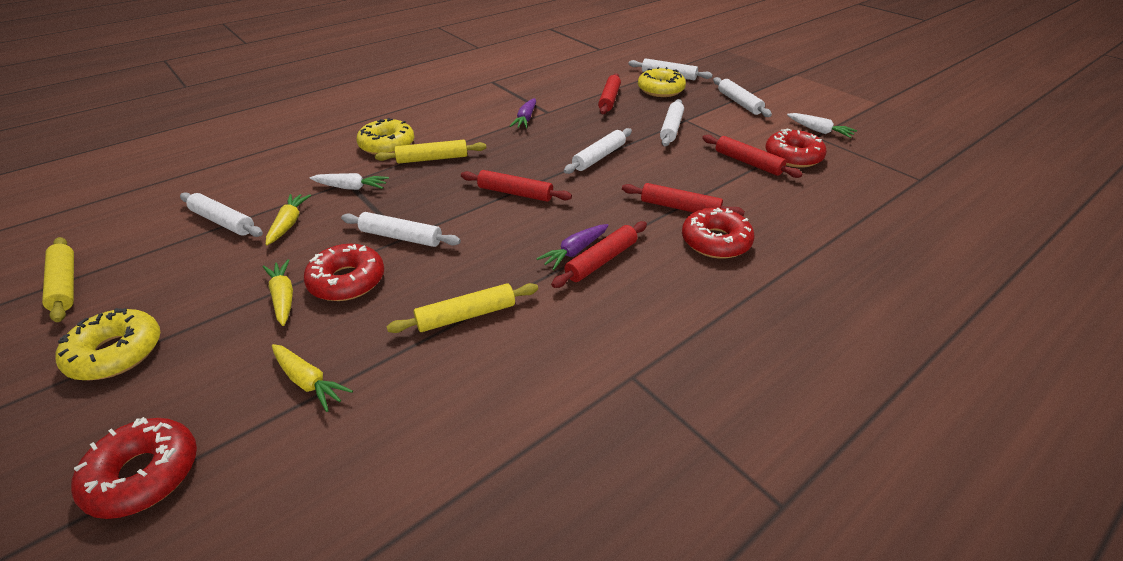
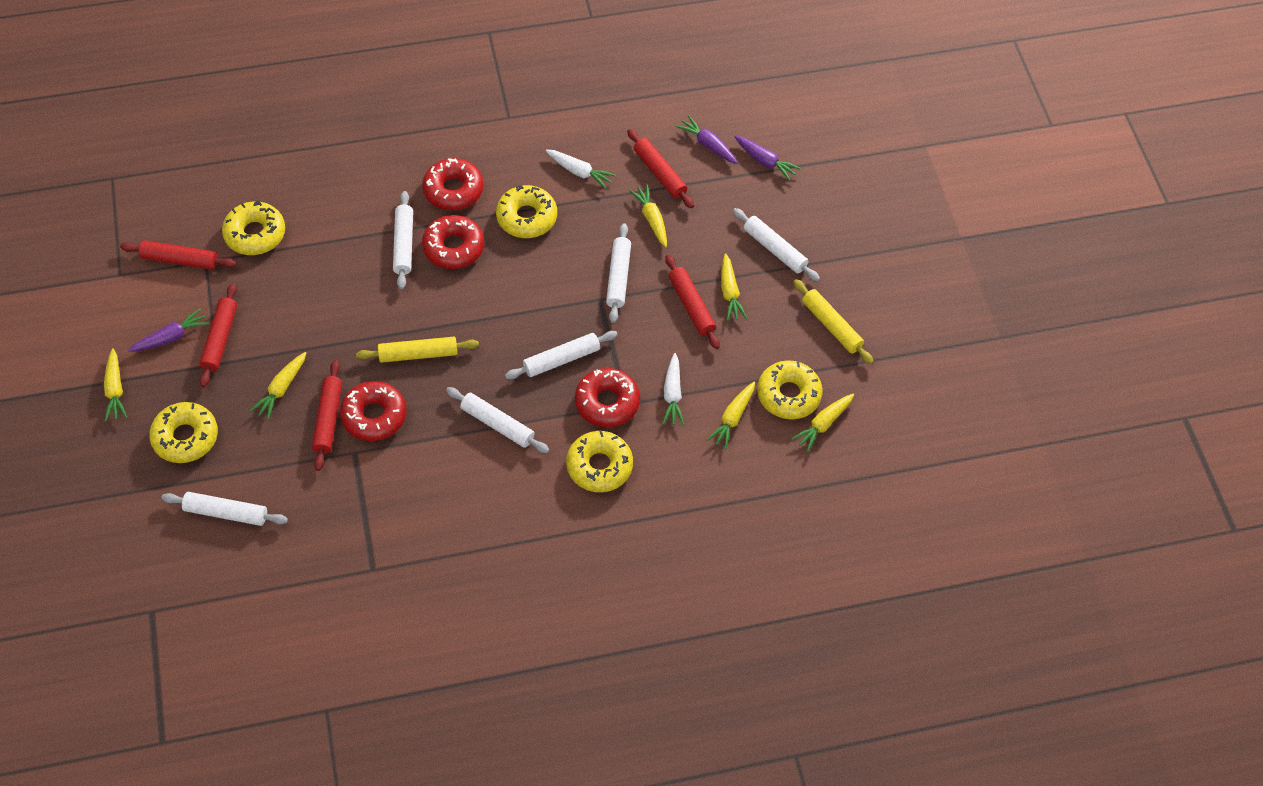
purple carrot: [510,98,536,128] [536,224,609,270] = 2 -> [128,308,209,352] [676,115,738,164] [734,136,801,181] = 3
yellow carrot: [263,259,293,326] [266,194,311,245] [272,344,353,412] = 3 -> [104,348,128,422] [250,352,306,420] [629,184,667,247] [706,382,755,450] [721,253,748,321] [791,394,854,452] = 6
yellow donut: [55,308,160,381] [357,118,414,155] [638,67,686,97] = 3 -> [149,402,218,463] [222,201,285,255] [496,185,557,238] [566,431,633,492] [757,360,823,419] = 5
yellow rolling pin: [42,237,74,322] [375,140,486,164] [386,283,538,333] = 3 -> [356,337,479,363] [793,279,874,364] = 2

